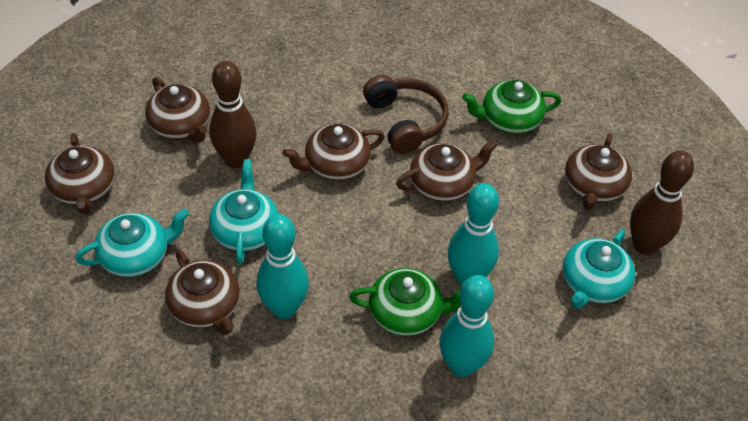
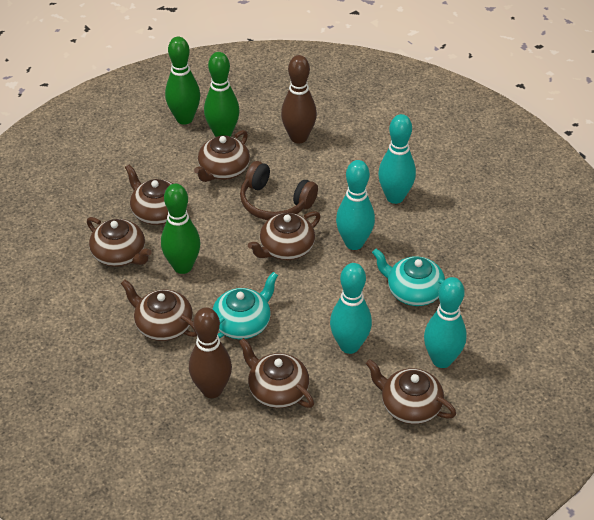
brown teapot: [45,133,115,215] [145,77,210,143] [165,249,240,335] [282,123,385,181] [396,139,498,202] [565,133,632,210] = 6 -> [87,217,152,267] [121,279,198,341] [125,164,173,225] [194,130,250,182] [239,338,314,408] [248,211,321,260] [366,359,456,424] = 7
green bowling pin: none = 0 -> [161,184,200,274] [165,37,200,125] [204,52,240,137] = 3
green teapot: [349,268,461,336] [462,80,561,134] = 2 -> none = 0
turquoise bowling pin: [256,214,309,319] [440,275,494,377] [448,183,499,286] = 3 -> [330,263,372,354] [336,160,375,250] [378,114,416,204] [424,277,467,368] = 4
turquoise teapot: [75,208,189,277] [209,159,279,264] [563,230,635,309] = 3 -> [213,272,278,339] [372,249,445,306] = 2

